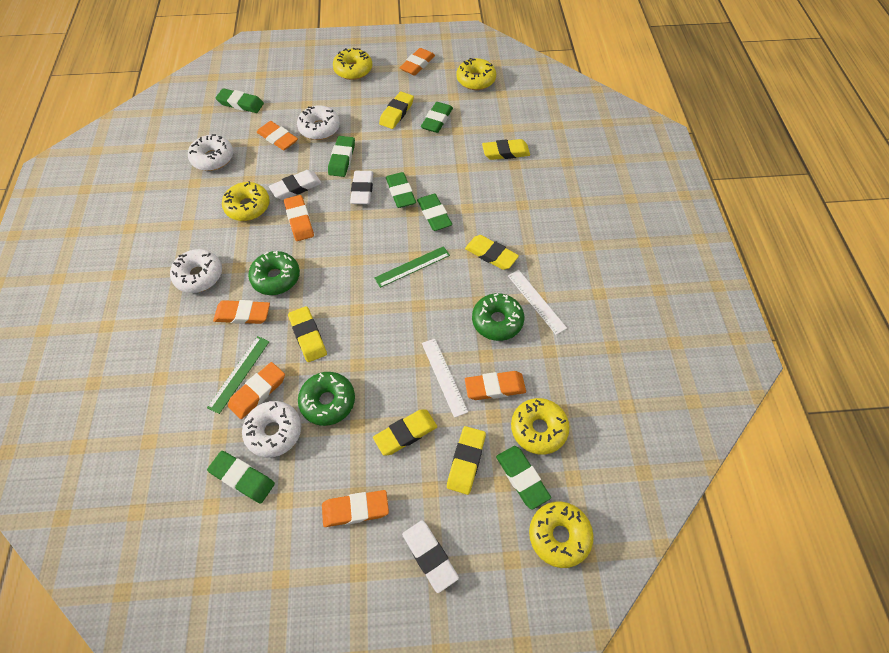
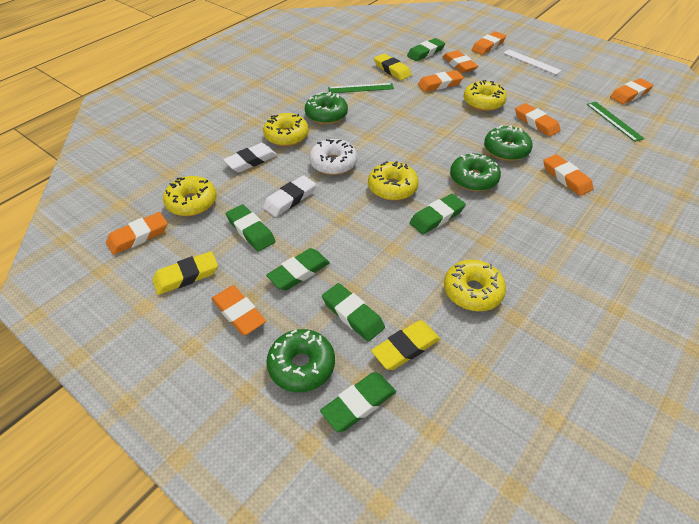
green donut: [248,251,300,295] [298,372,355,426] [472,293,524,341] = 3 -> [267,329,335,392] [305,92,348,124] [450,153,501,191] [484,125,533,161] = 4
green eraser: [207,451,275,504] [216,88,264,113] [328,136,355,177] [386,172,416,208] [417,194,452,231] [421,102,453,133] [496,446,551,509] = 7 -> [226,204,275,252] [266,248,330,290] [320,372,396,432] [322,283,385,342] [407,38,445,61] [410,194,466,234] = 6
orange eraser: [213,300,270,324] [228,362,285,419] [257,121,298,150] [284,195,314,241] [322,490,389,527] [400,48,435,76] [465,371,526,400] = 7 -> [106,212,168,255] [211,285,266,335] [418,70,464,92] [443,50,478,73] [471,31,506,55] [515,103,561,137] [543,154,593,196] [610,78,653,104] = 8
white donut: [170,249,222,293] [188,134,233,171] [242,401,301,458] [297,105,340,140] = 4 -> [309,139,357,175] = 1
white eraser: [269,170,321,200] [350,171,373,204] [402,520,459,593] = 3 -> [223,143,277,172] [263,175,316,217] = 2
white ruler: [422,339,468,418] [508,270,567,335] = 2 -> [504,49,562,75] = 1
yellow eraser: [288,306,327,362] [373,409,437,456] [379,91,414,129] [447,426,486,495] [465,235,519,270] [482,139,530,160] = 6 -> [152,251,218,295] [371,320,440,370] [374,53,412,80] = 3

